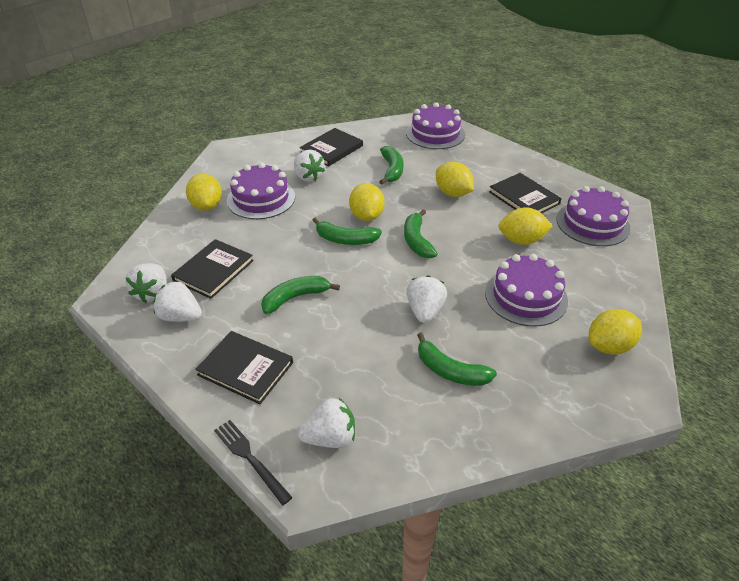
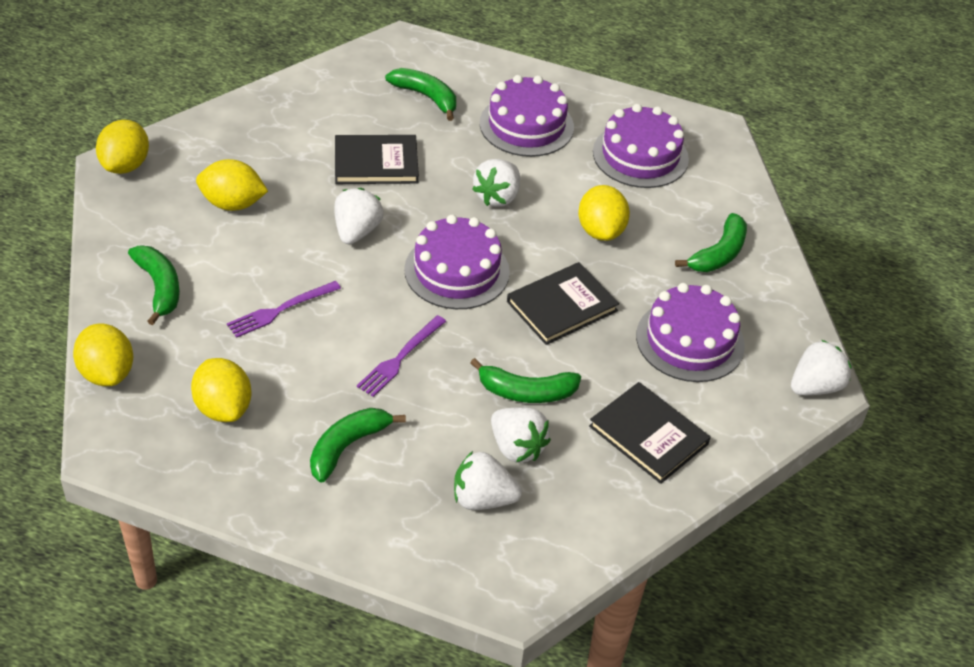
black book: [171,239,254,299] [195,331,293,404] [300,128,363,167] [489,173,562,213] = 4 -> [335,135,419,184] [507,262,619,345] [589,382,711,484] = 3
black fork: [214,420,293,505] = 1 -> none = 0
purple fork: none = 0 -> [227,281,341,338] [357,315,446,397] = 2

